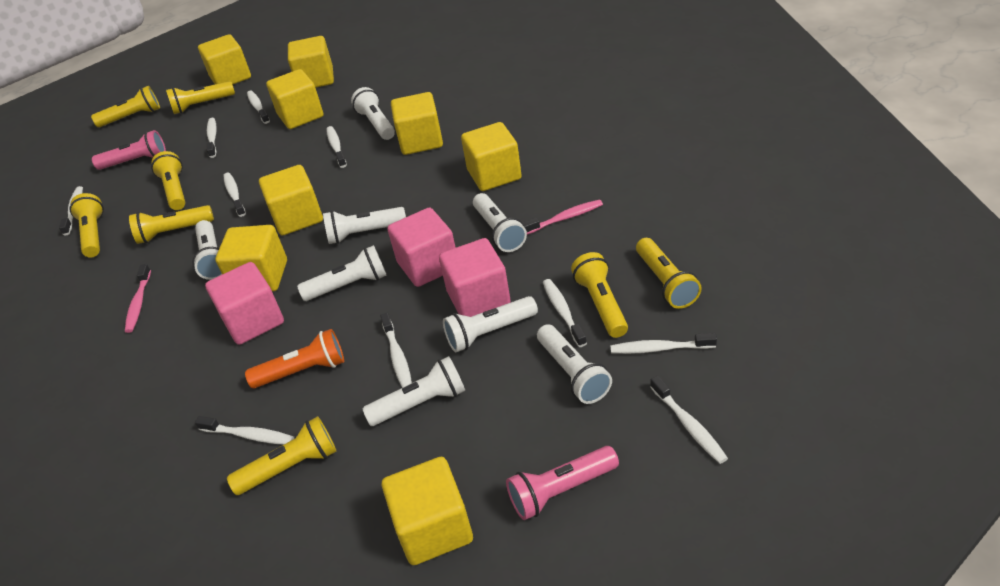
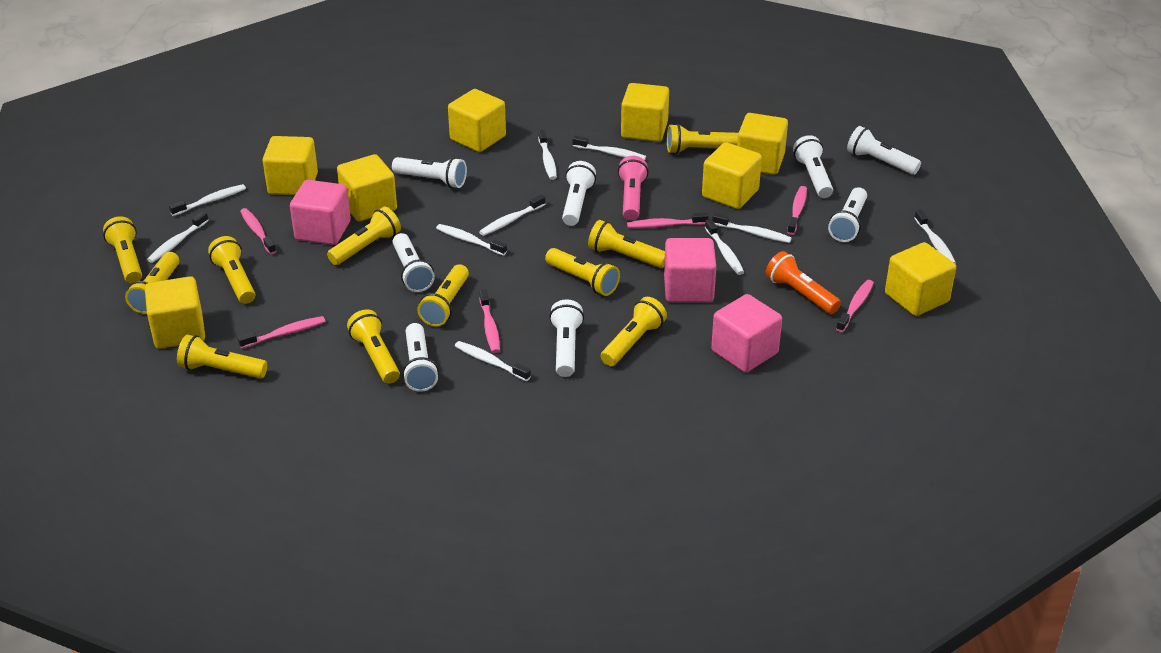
pink flashlight: [92,130,166,170] [506,446,619,520] = 2 -> [618,156,649,220] = 1
pink toothbrush: [125,264,151,333] [523,199,603,235] = 2 -> [237,316,325,349] [240,208,277,254] [479,289,500,353] [627,212,709,228] [787,186,807,235] [836,280,874,332] = 6
yellow flashlight: [69,193,104,258] [91,86,160,127] [129,205,214,244] [151,151,186,210] [166,81,235,114] [227,416,336,495] [571,252,628,338] [636,238,702,309] = 8 -> [103,216,142,283] [125,252,179,314] [177,335,268,378] [208,236,255,304] [327,206,401,265] [347,309,400,384] [417,264,469,327] [545,248,620,296] [588,220,665,268] [601,297,667,366] [667,124,738,154] = 11

